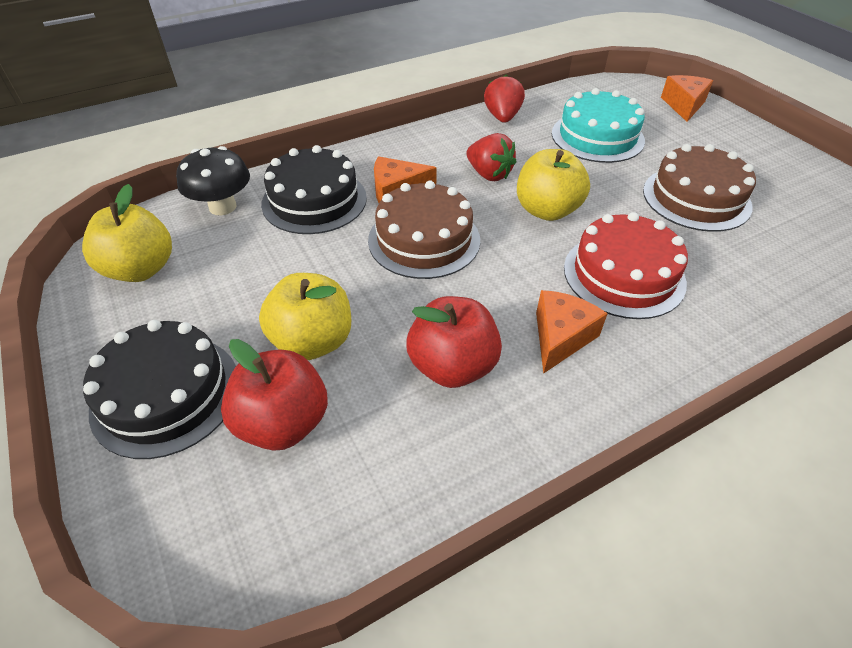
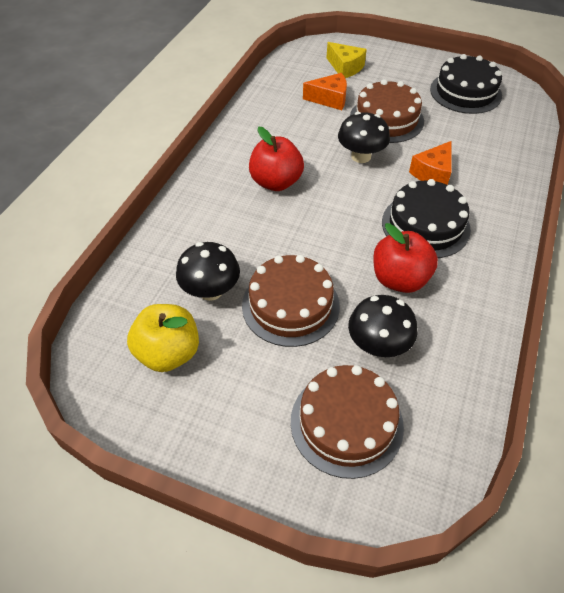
black mushroom: [176,146,250,215] = 1 -> [176,242,240,301] [338,112,390,163] [348,295,417,357] = 3
brown cake: [368,180,480,279] [643,144,756,232] = 2 -> [242,255,340,347] [291,365,404,479] [350,79,424,143] = 3
orange cheese: [374,156,437,203] [536,290,608,374] [661,75,713,122] = 3 -> [303,73,347,110] [409,141,452,185] = 2
red cake: [564,212,688,319] = 1 -> none = 0
red strawberry: [466,133,516,181] [484,75,525,123] = 2 -> none = 0
turquoise cake: [552,88,645,163] = 1 -> none = 0
yellow apple: [82,184,172,282] [259,273,351,360] [517,149,590,221] = 3 -> [127,304,199,372] = 1
yellow cheese: none = 0 -> [327,42,367,78] = 1

